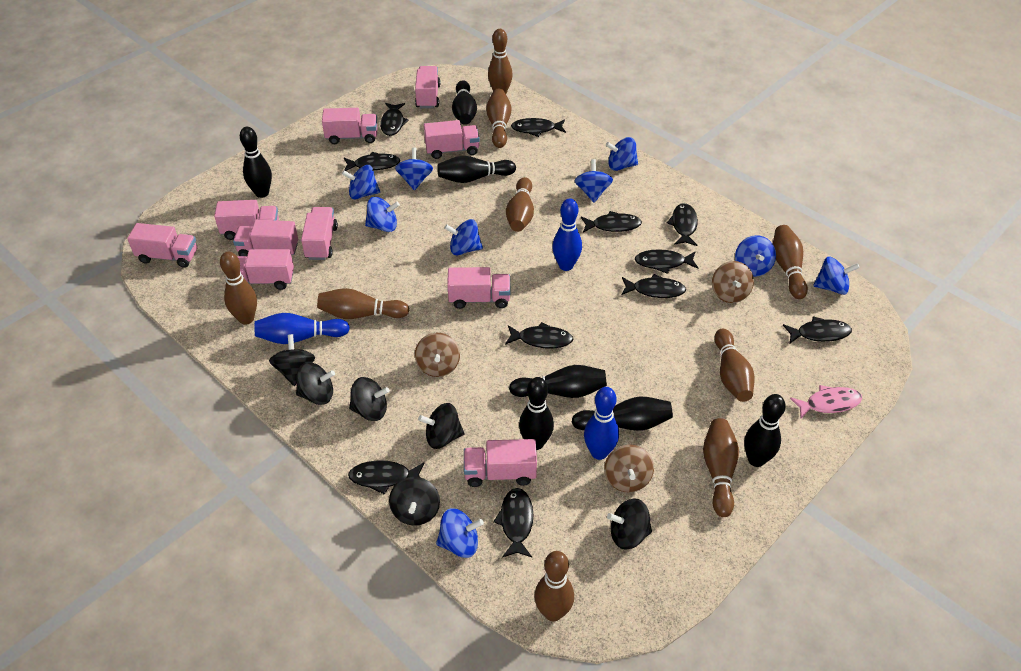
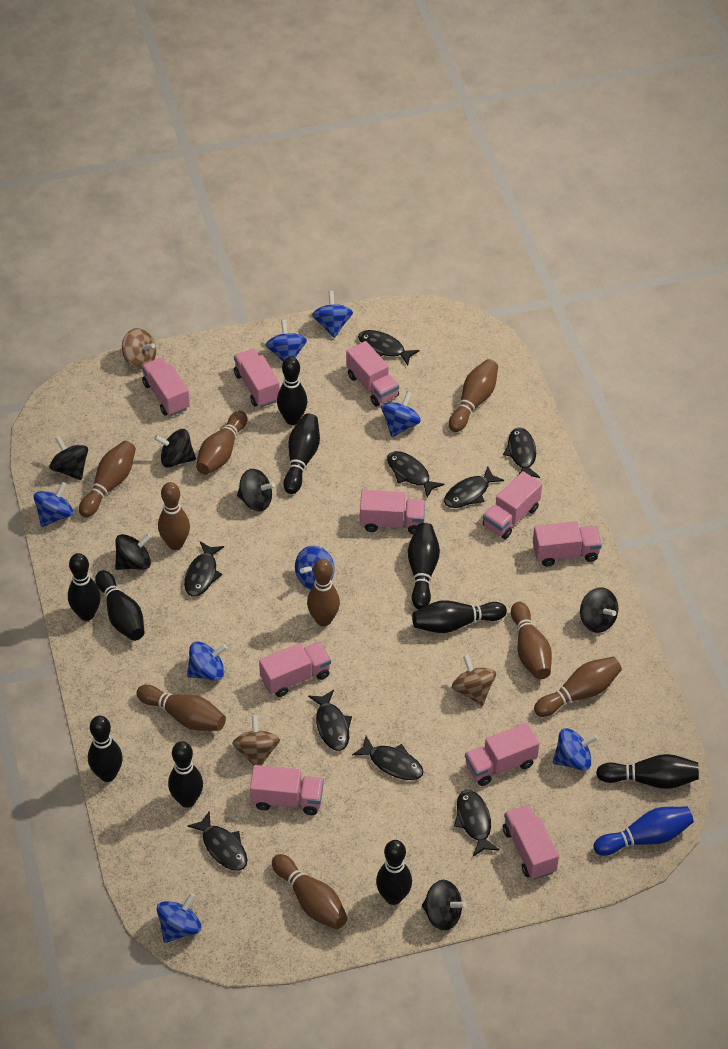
black bowling pin: [240,127,272,198] [437,156,516,183] [452,80,477,125] [509,365,607,398] [519,377,554,450] [572,397,673,431] [744,394,786,467] = 7 -> [68,553,101,621] [88,716,123,782] [95,570,144,641] [168,741,203,808] [277,357,307,425] [283,413,320,494] [376,840,412,905] [408,523,440,609] [412,600,507,633] [596,754,699,789] = 10
black fish: [344,152,400,171] [348,460,424,495] [380,103,409,136] [493,488,533,558] [505,322,573,349] [511,118,566,137] [581,211,642,233] [622,274,686,298] [635,249,698,274] [667,203,698,246] [783,316,852,343] = 11 -> [184,541,224,597] [187,811,247,871] [308,690,352,751] [352,736,424,780] [358,330,420,366] [387,451,445,497] [444,467,504,508] [454,790,500,856] [503,427,540,478] = 9
blue bowling pin: [254,313,350,344] [552,198,582,271] [584,387,619,460] = 3 -> [594,807,694,856] = 1
blue spinning top: [342,165,380,200] [365,197,400,232] [395,147,433,191] [436,508,484,558] [444,219,483,255] [575,159,613,203] [606,137,638,171] [735,235,776,277] [813,256,860,295] = 9 -> [33,482,73,527] [157,893,201,943] [187,642,227,681] [266,320,307,362] [295,546,335,589] [312,291,353,338] [381,391,421,437] [553,728,598,771] = 8
pink fish: [790,385,862,418] = 1 -> none = 0

